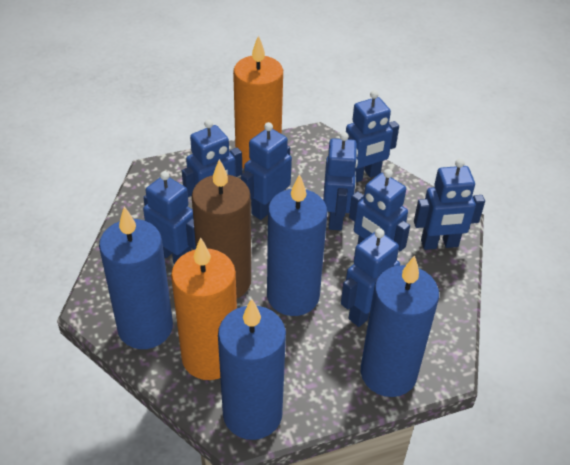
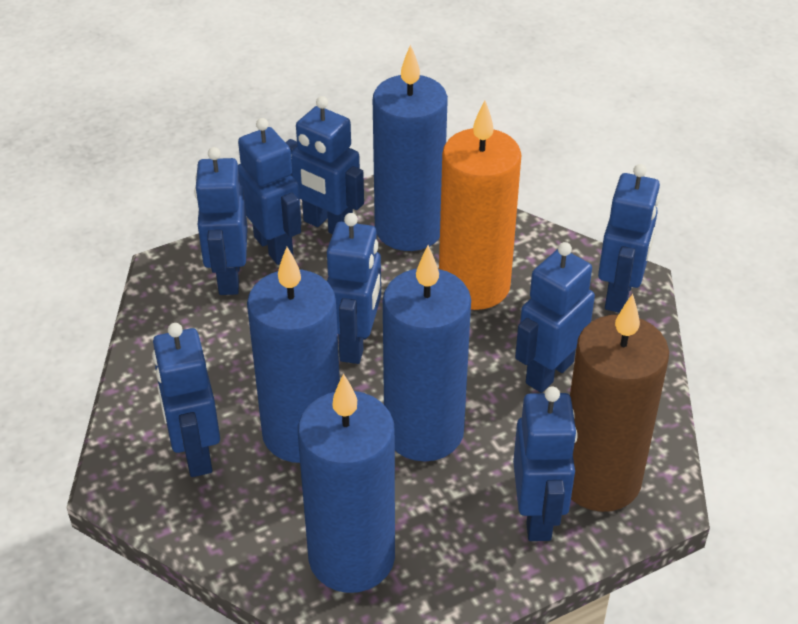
orange candle: [171,237,237,380] [233,35,283,169] = 2 -> [439,100,521,310] = 1

